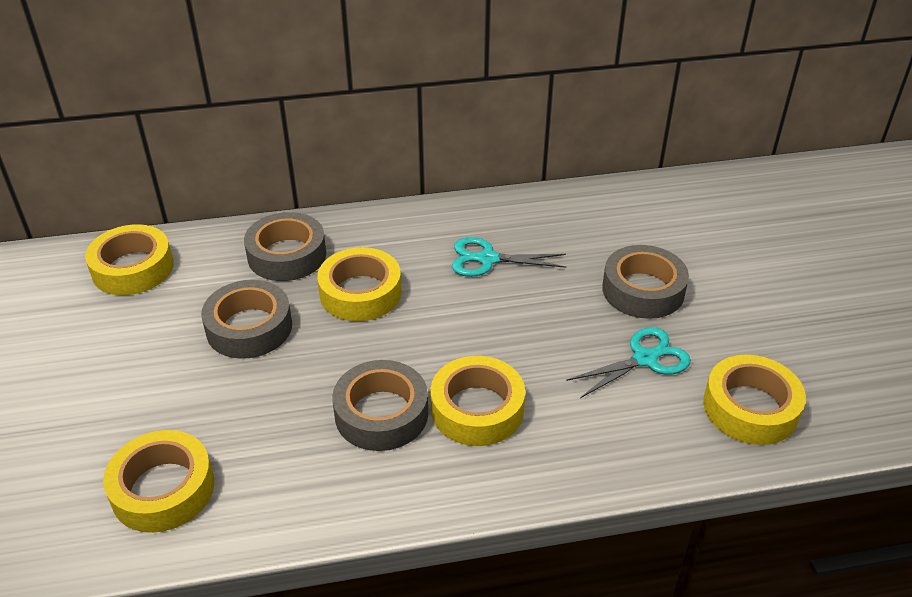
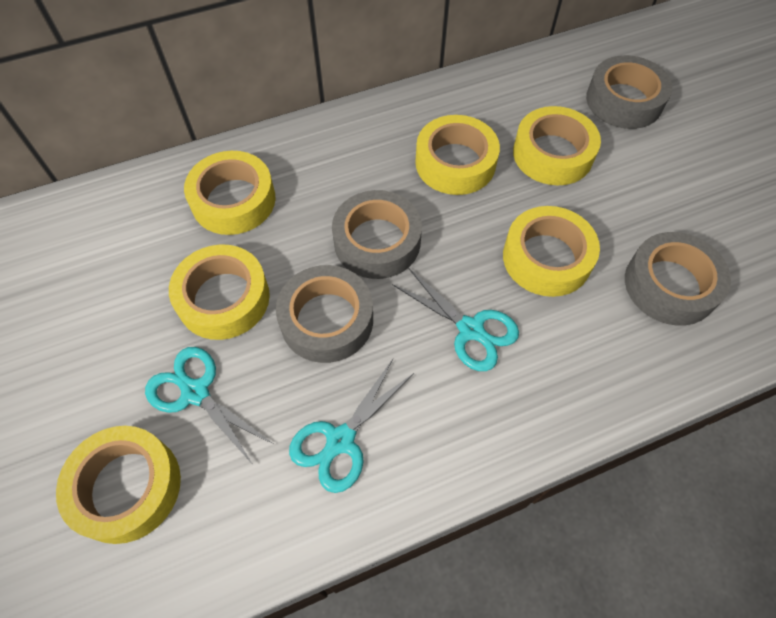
turquoise scissors: [452,237,566,277] [566,327,691,398] = 2 -> [145,347,273,465] [289,359,414,493] [392,268,519,371] = 3
yellow tape: [85,224,174,295] [103,430,214,533] [317,247,402,321] [431,356,525,446] [703,355,806,445] = 5 -> [56,426,181,544] [169,245,270,340] [184,151,276,235] [415,115,500,195] [503,206,600,297] [513,106,601,185] = 6

